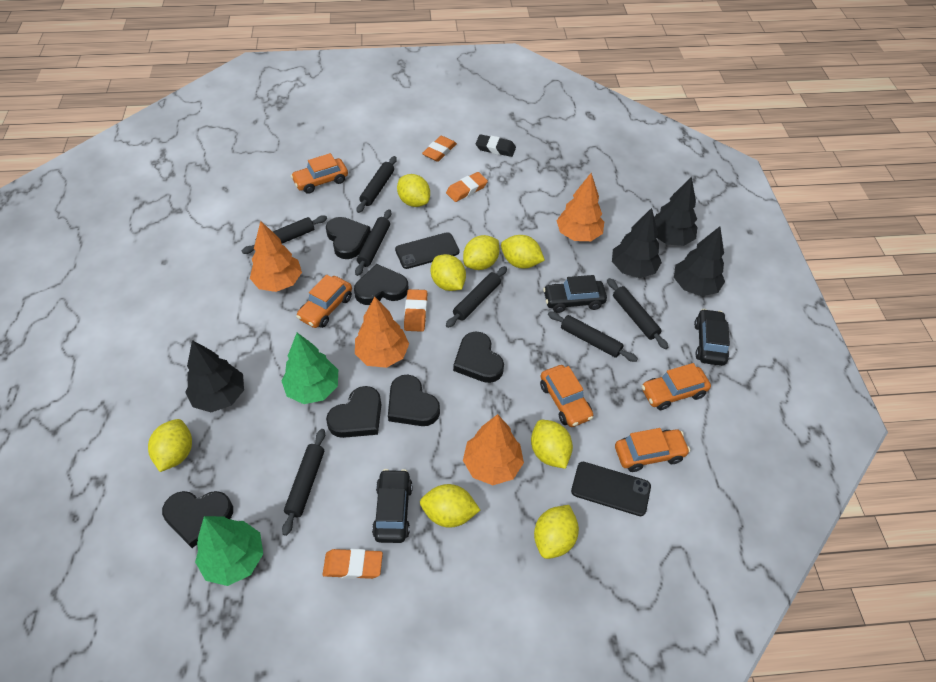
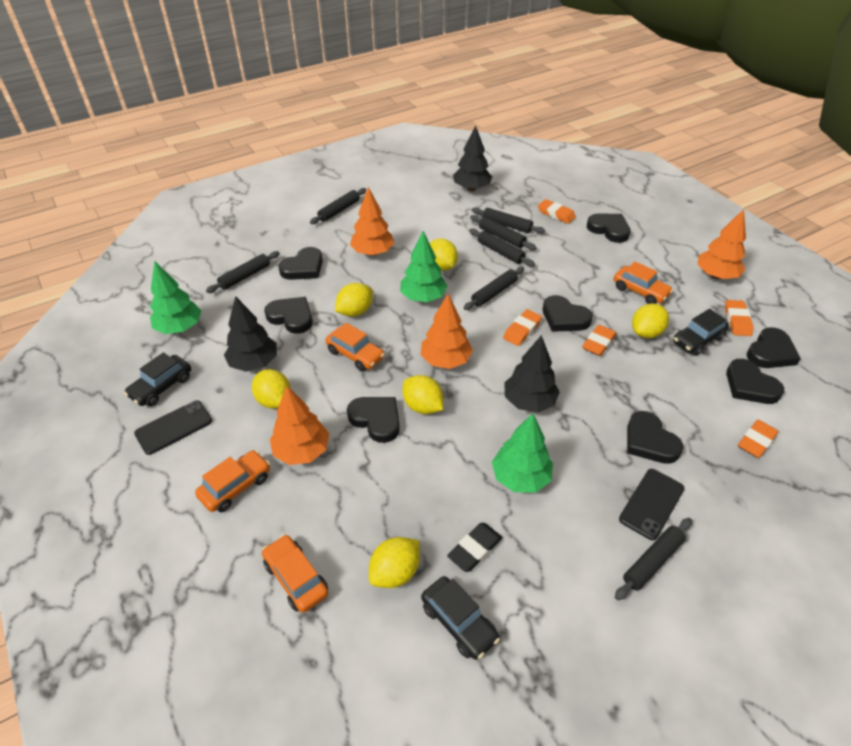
black heart: [162,491,233,548] [326,217,371,259] [326,386,381,438] [354,264,409,305] [388,375,440,426] [453,332,504,383] = 6 -> [264,297,313,334] [278,247,323,280] [347,397,400,443] [543,295,593,332] [587,213,631,243] [627,411,684,464] [726,359,784,404] [746,327,801,368] = 8
black tree: [185,340,244,412] [612,208,662,278] [654,177,697,246] [674,226,725,296] = 4 -> [224,296,277,372] [453,125,492,191] [504,335,560,413] = 3
green tree: [195,516,263,586] [281,333,338,404] = 2 -> [150,261,202,334] [400,231,448,302] [492,413,553,493] = 3
orange car: [291,153,348,194] [296,274,352,328] [540,365,593,427] [615,428,690,472] [641,363,711,410] = 5 -> [195,450,270,512] [262,534,328,613] [326,323,385,371] [614,261,673,304] = 4
orange eraser: [323,549,383,579] [404,289,427,332] [422,136,457,162] [446,172,488,202] = 4 -> [503,309,542,346] [538,199,576,224] [582,325,617,356] [725,300,753,336] [738,419,778,458] = 5
yellow lemon: [148,419,192,472] [397,174,430,207] [420,484,480,528] [431,254,466,291] [463,235,499,270] [501,235,545,269] [531,420,573,469] [534,505,579,559] = 8 -> [252,369,291,409] [335,283,373,317] [369,537,420,588] [403,375,443,414] [430,238,458,271] [632,303,669,338] = 6

